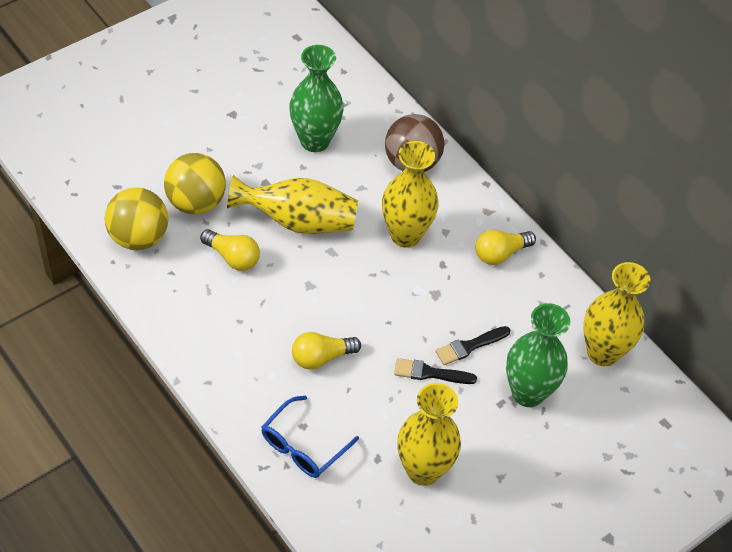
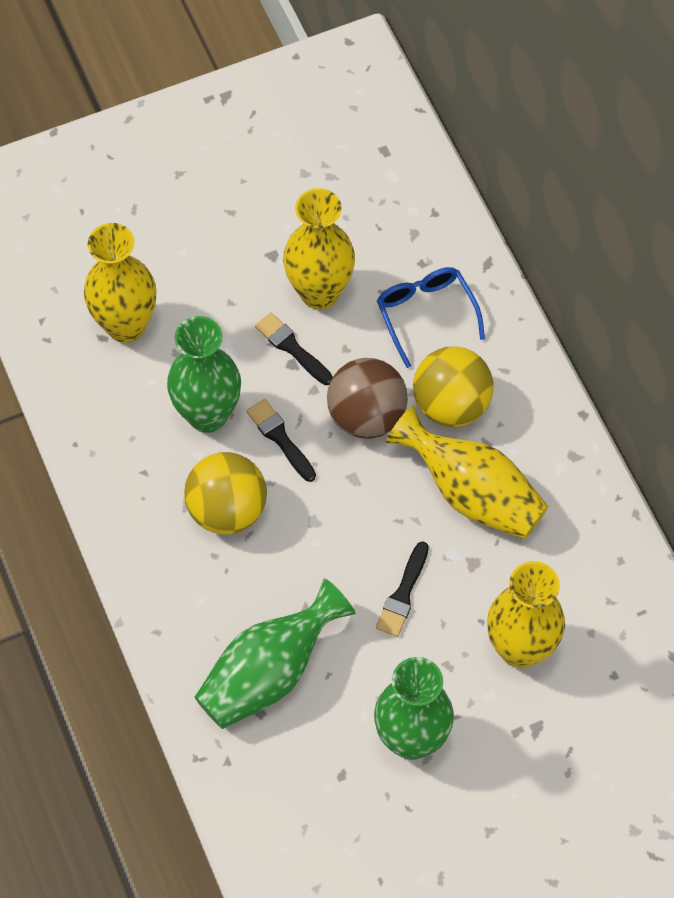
black brush: [394,358,477,384] [435,326,510,365] = 2 -> [246,399,316,482] [255,312,333,385] [376,541,429,637] = 3
green vase: [289,45,344,152] [506,303,570,407] = 2 -> [167,316,241,433] [195,578,355,729] [374,657,454,760] = 3
yellow light bulb: [200,229,260,271] [292,332,361,370] [475,230,536,265] = 3 -> none = 0

